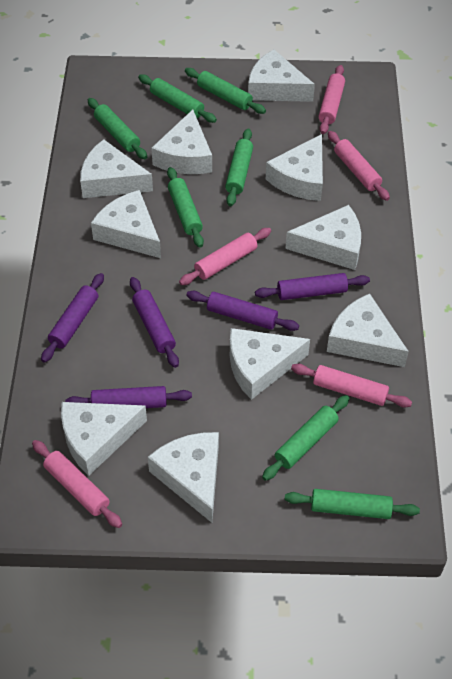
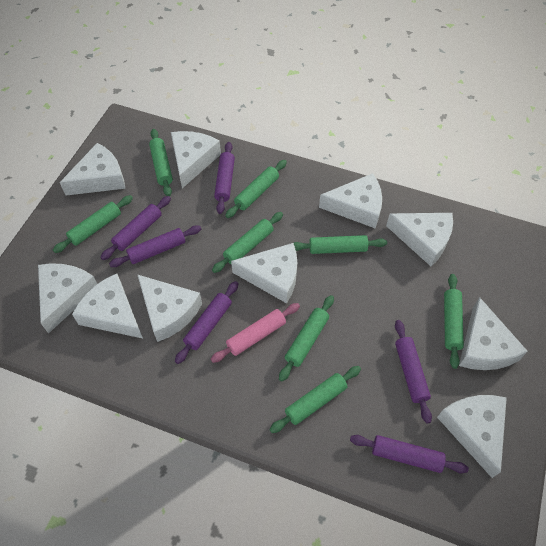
green rolling pin: [88,98,147,159] [138,74,217,123] [167,167,204,248] [185,68,266,114] [225,128,253,206] [262,395,349,481] [285,489,420,519] = 7 -> [53,195,133,253] [149,129,173,196] [212,212,283,273] [225,160,287,218] [269,366,361,433] [279,295,334,382] [294,235,387,254] [444,274,464,369] = 8
pink rolling pin: [32,440,122,528] [179,228,271,285] [291,363,412,408] [319,65,345,134] [328,131,390,201] = 5 -> [211,303,300,363] = 1
purple rolling pin: [41,273,104,363] [65,386,192,408] [130,277,179,368] [186,291,299,331] [255,273,370,300] = 5 -> [100,196,171,260] [109,225,201,267] [175,281,238,364] [214,142,235,214] [350,435,469,473] [395,320,432,424] = 6

